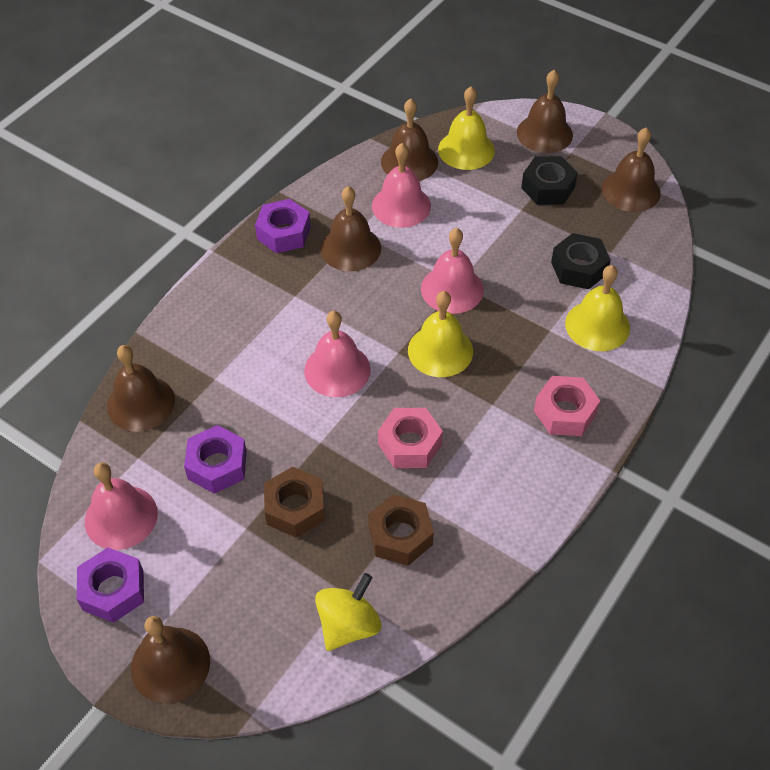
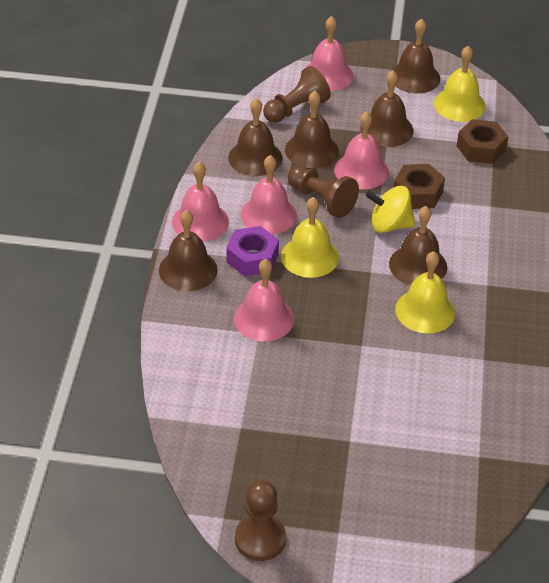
black nut: [521,156,578,205] [551,233,611,289] = 2 -> none = 0
brown pawn: none = 0 -> [235,480,286,561] [263,66,331,123] [288,165,359,218] = 3
pink bell: [85,462,158,550] [304,311,371,397] [372,143,431,228] [421,228,484,314] = 4 -> [172,162,229,242] [234,259,294,341] [240,155,297,235] [306,16,354,91] [334,111,389,189] = 5
pink nut: [378,408,443,468] [534,376,600,436] = 2 -> none = 0
purple nut: [77,548,144,623] [184,425,247,494] [255,199,311,253] = 3 -> [226,226,279,276] = 1

